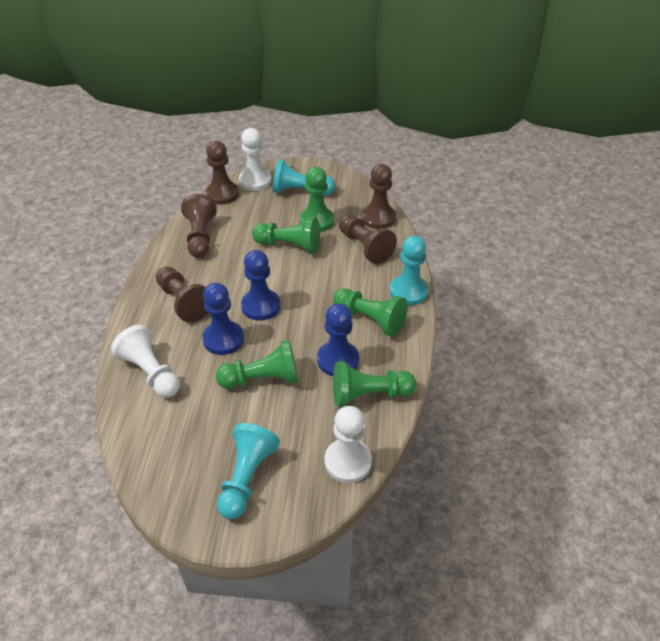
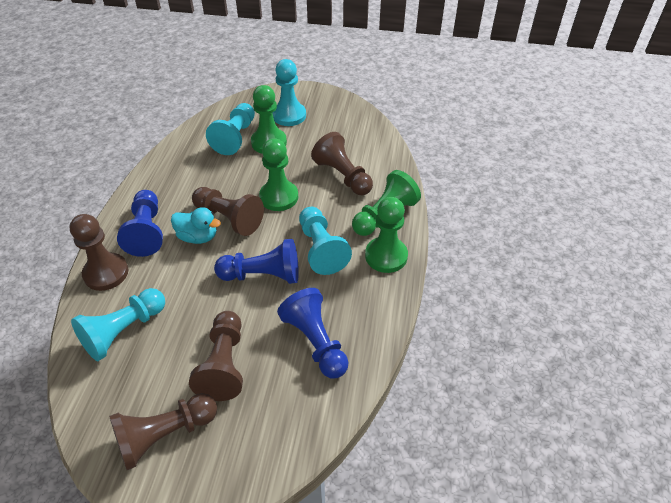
green pawn: [216,340,299,389] [252,217,320,253] [300,167,334,232] [333,288,408,337] [333,362,416,406] = 5 -> [251,85,287,153] [259,138,298,211] [352,170,421,236] [365,197,408,273] = 4
turquoise duck: none = 0 -> [171,207,221,244] = 1
turquoise pawn: [217,423,280,519] [273,159,335,196] [390,236,428,305] = 3 -> [71,288,165,361] [206,103,255,155] [272,59,306,126] [299,207,352,275] = 4
white pawn: [111,324,180,398] [239,128,271,191] [324,406,372,483] = 3 -> none = 0

